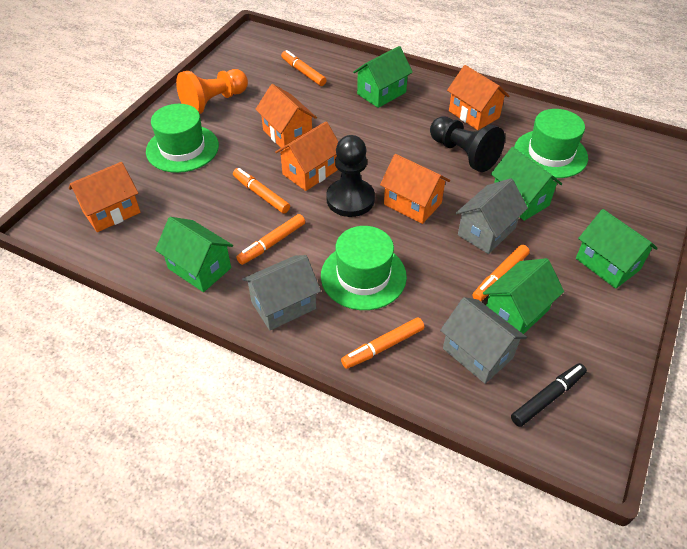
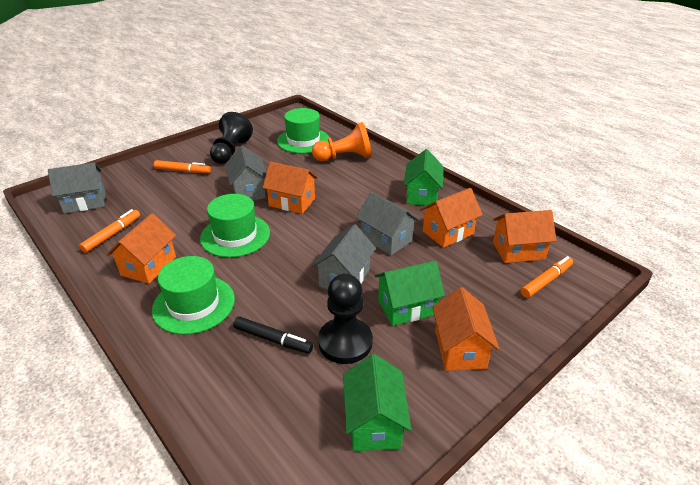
green house: [155,217,233,292] [353,46,413,108] [483,258,564,334] [491,147,562,221] [576,209,658,289] = 5 -> [343,354,411,451] [375,261,445,326] [404,149,444,206] = 3
grey house: [242,255,321,331] [440,297,527,384] [456,178,528,254] = 3 -> [48,162,105,214] [226,146,266,201] [312,224,376,289] [356,192,419,256] = 4
orange marker: [233,168,290,213] [236,214,305,265] [281,50,327,86] [341,317,424,369] [472,245,530,301] = 5 -> [79,209,140,253] [154,160,211,173] [521,256,573,298] = 3

